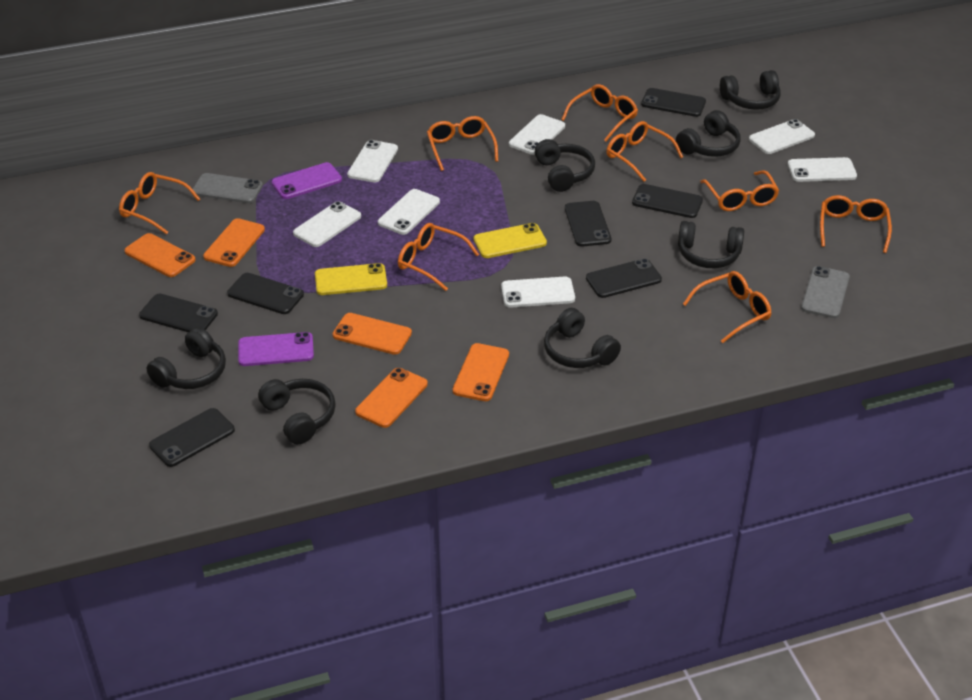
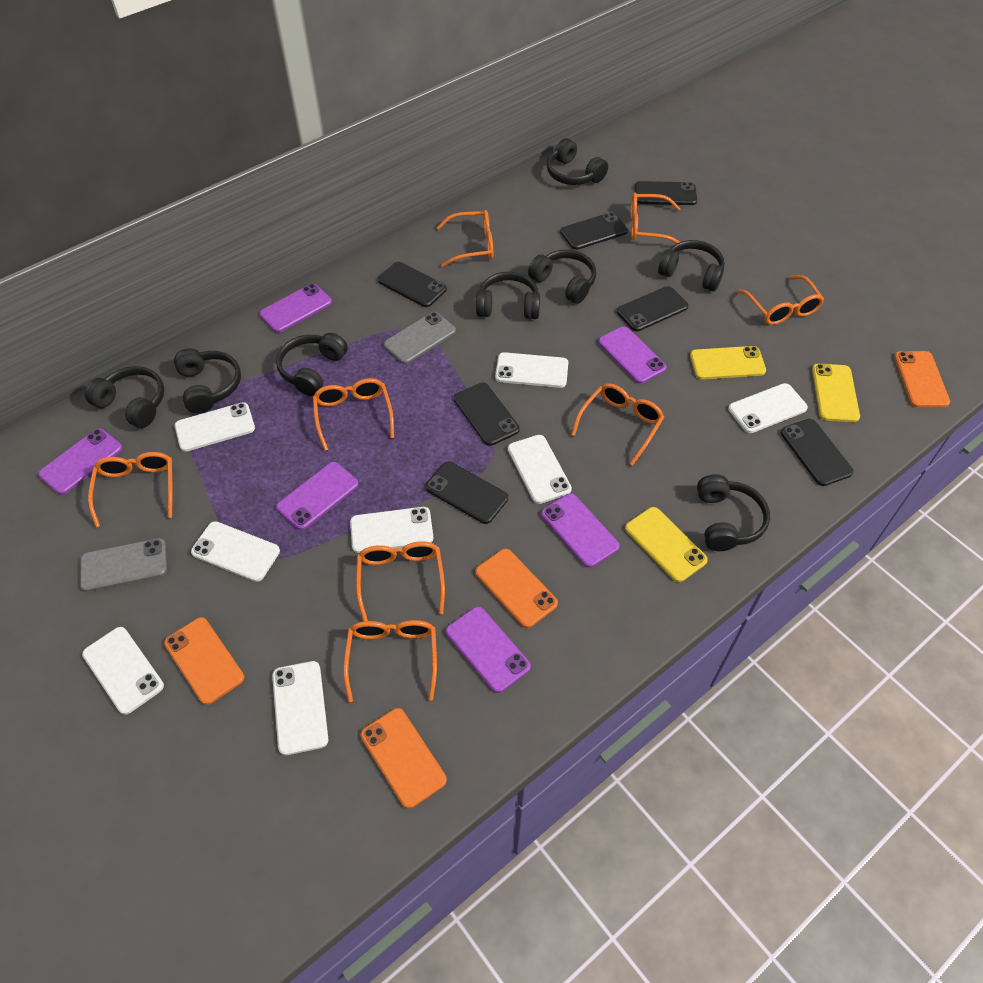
black headphones: [147,327,226,389] [258,379,336,444] [534,139,595,192] [544,308,621,368] [676,110,741,157] [678,221,744,268] [720,70,781,110] = 7 -> [85,366,164,428] [174,348,241,414] [276,333,348,396] [476,272,540,319] [528,250,596,304] [547,138,608,185] [658,240,725,291] [697,474,770,551] = 8
orange phone: [124,233,196,277] [203,218,265,267] [332,313,412,355] [355,368,428,428] [452,343,509,401] = 5 -> [164,617,244,705] [361,708,447,809] [475,549,558,628] [894,351,950,407] = 4
purple phone: [238,332,314,366] [272,162,342,199] = 2 -> [38,428,123,495] [259,284,332,333] [276,462,359,530] [446,606,531,693] [541,493,619,568] [598,326,667,384] = 6
white phone: [293,201,361,247] [347,140,398,182] [378,189,440,235] [501,276,575,308] [509,114,565,155] [749,119,815,154] [788,157,857,182] = 7 -> [82,627,164,715] [175,402,255,452] [191,521,280,582] [272,661,328,755] [350,507,434,553] [495,352,569,388] [508,435,572,504] [728,383,808,433] = 8
yellow phone: [315,263,387,295] [474,223,547,258] = 2 -> [625,507,708,582] [690,346,766,380] [812,364,860,422] = 3

